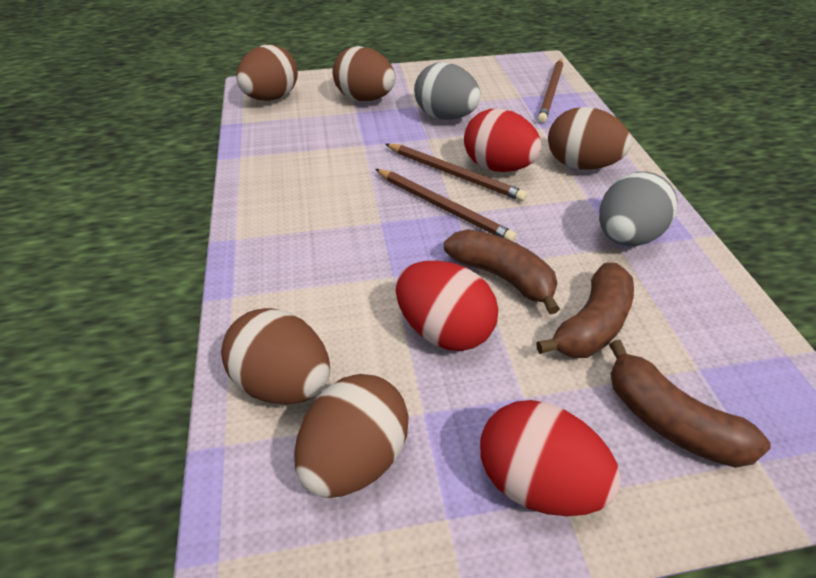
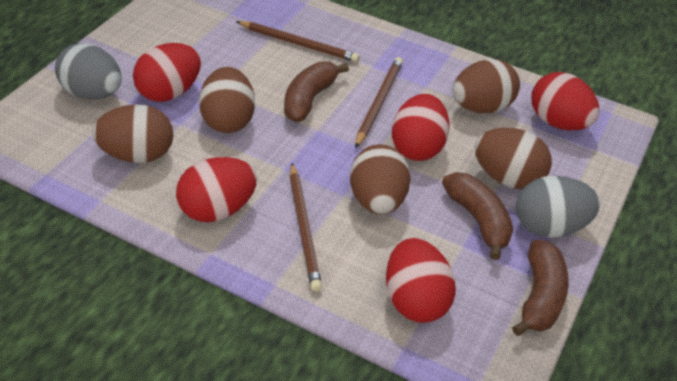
red egg: [396,261,498,351] [464,109,542,172] [480,400,621,516] = 3 -> [133,43,201,102] [176,157,257,222] [386,238,456,323] [392,94,450,161] [531,72,600,130] = 5

